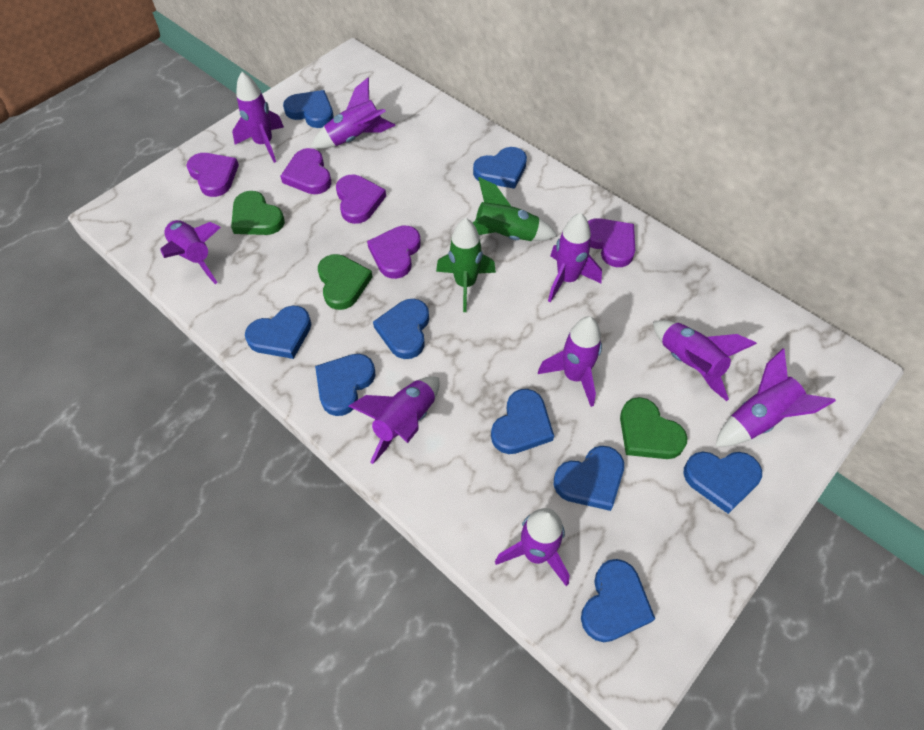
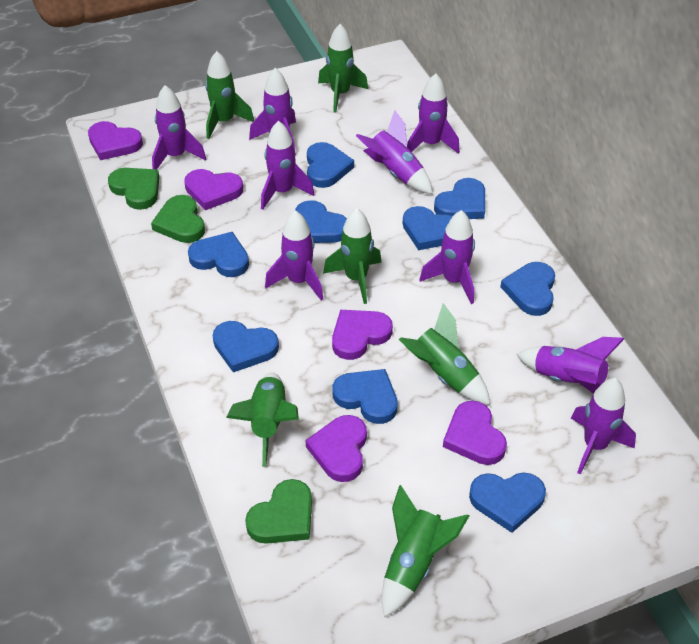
green rocket: [436,218,496,312] [472,177,557,241] = 2 -> [205,51,254,139] [226,372,299,467] [318,24,368,112] [323,208,381,304] [382,485,469,617] [399,303,490,405] = 6

